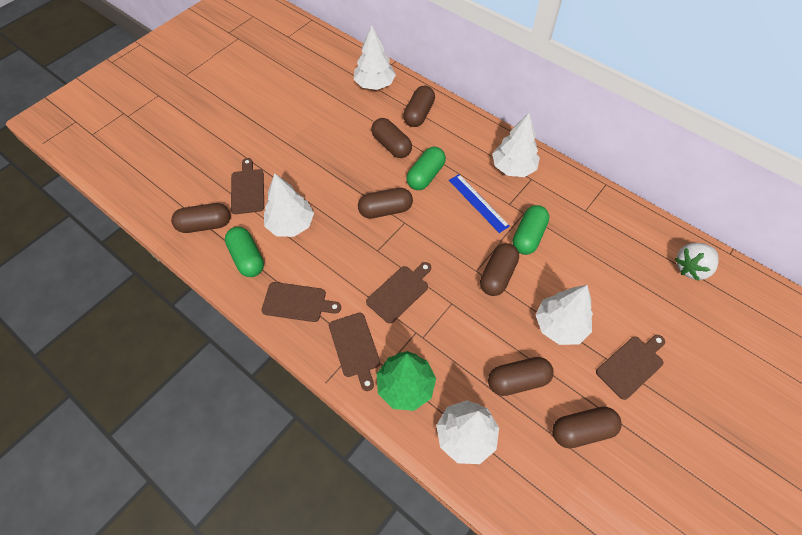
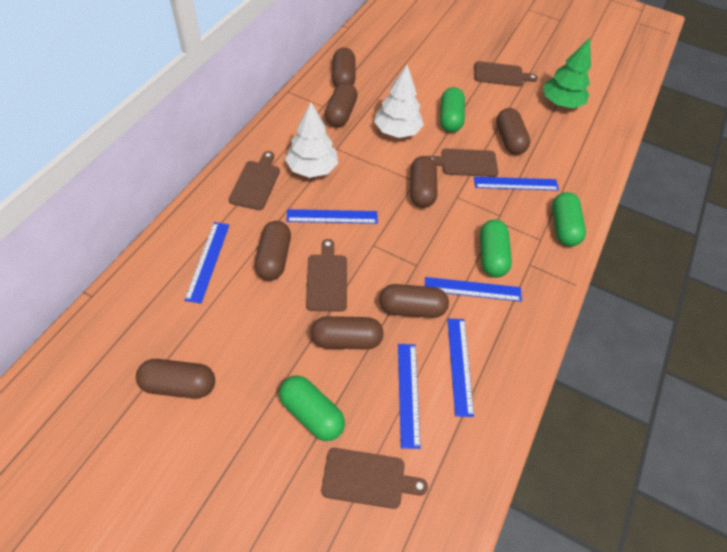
blue ruler: [449,174,510,233] = 1 -> [184,222,229,303] [286,209,378,224] [398,344,421,449] [425,277,522,302] [447,319,474,417] [474,177,559,191] = 6
brown capsule: [171,203,231,233] [358,188,413,219] [371,118,412,158] [403,86,435,127] [480,243,519,296] [488,357,554,396] [552,406,622,448] = 7 -> [136,359,215,399] [254,221,291,280] [311,316,384,349] [325,82,358,127] [332,47,356,87] [379,284,449,318] [410,156,437,208] [496,108,530,155] = 8
green capsule: [225,227,264,277] [406,147,446,190] [513,205,549,255] = 3 -> [279,375,345,441] [440,87,465,132] [480,219,512,277] [552,192,586,246] = 4
white strawberry: [675,243,719,281] = 1 -> none = 0
white tree: [264,173,314,237] [354,25,396,90] [436,400,499,464] [492,113,540,177] [536,285,593,345] = 5 -> [285,102,338,178] [374,65,424,138] = 2

